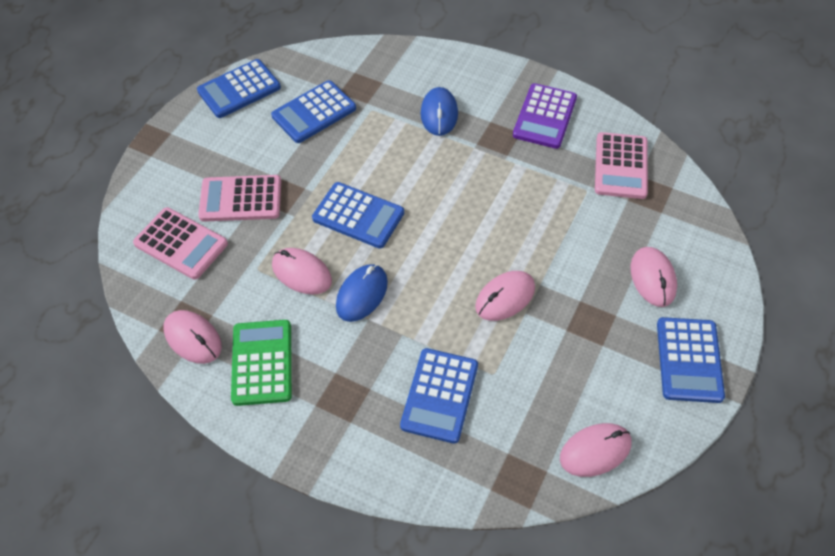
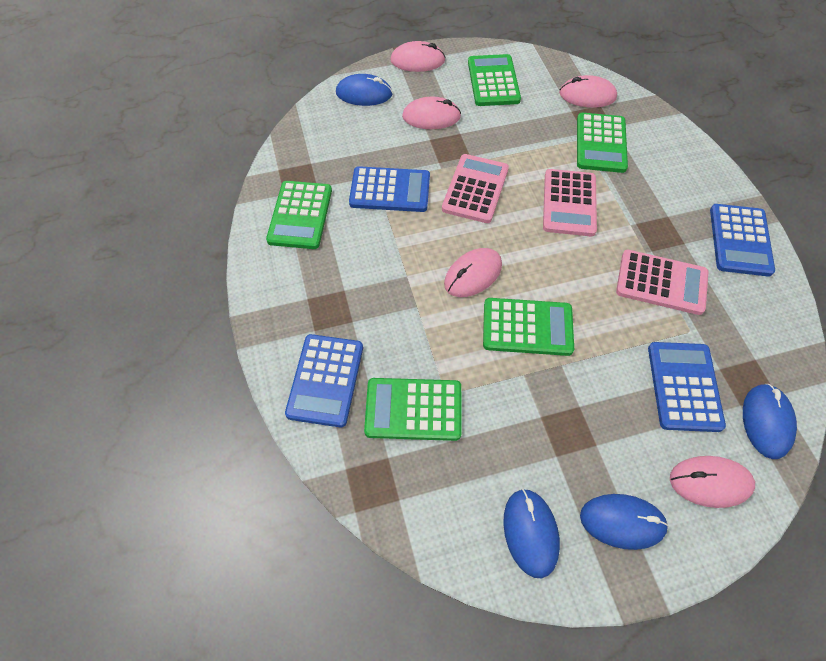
blue calculator: [197,59,281,118] [271,80,356,143] [312,182,404,249] [400,348,478,444] [657,317,725,403] = 5 -> [285,334,363,427] [349,166,430,212] [648,342,726,432] [710,204,775,277] = 4
blue mouse: [336,264,388,322] [421,87,458,136] = 2 -> [336,74,392,106] [503,488,560,578] [580,494,669,550] [743,384,797,459] = 4
green calculator: [231,320,292,406] = 1 -> [266,181,332,249] [364,378,462,441] [468,54,521,106] [483,298,574,356] [577,113,628,173] = 5
purple calculator: [513,83,577,149] = 1 -> none = 0

